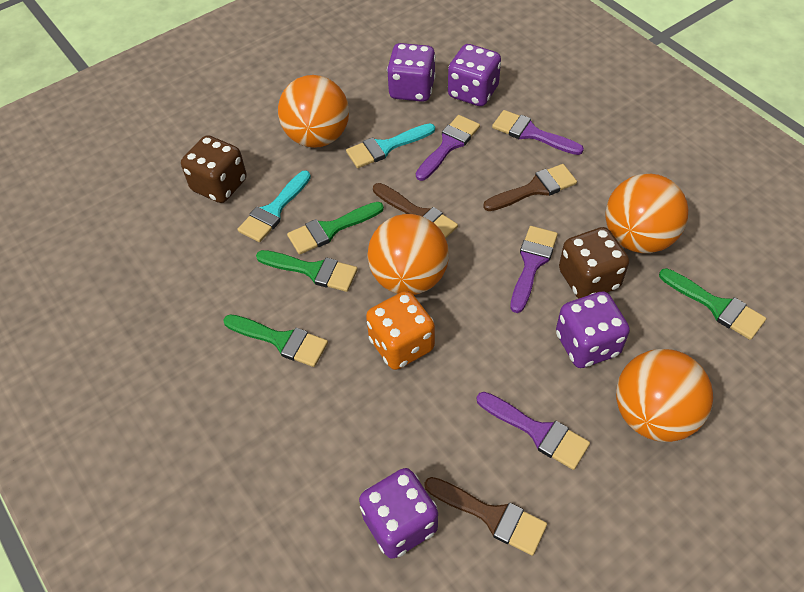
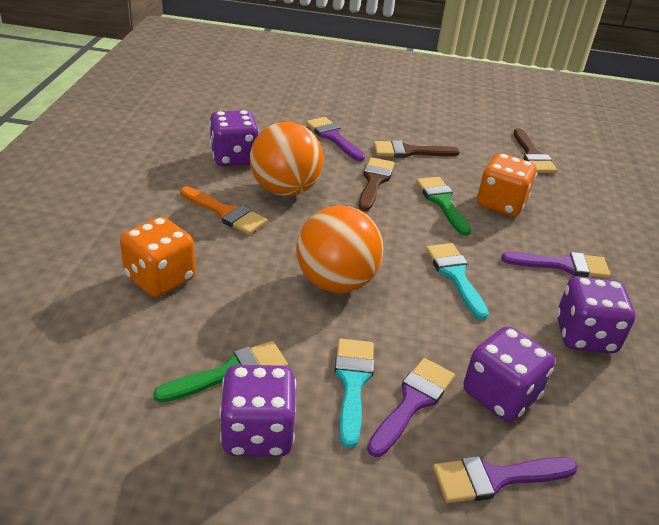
brown dice: [181,135,247,203] [559,227,629,299] = 2 -> none = 0
green brush: [224,314,328,367] [256,250,358,292] [287,202,384,255] [659,268,766,340] = 4 -> [153,341,288,403] [416,177,471,236] = 2
orange ball: [278,75,349,148] [367,214,449,295] [606,174,688,253] [616,349,713,442] = 4 -> [250,122,324,196] [296,206,384,293] = 2
orange brush: none = 0 -> [180,186,267,235] = 1
orange dice: [366,291,435,370] = 1 -> [120,217,195,297] [477,153,537,217] = 2

